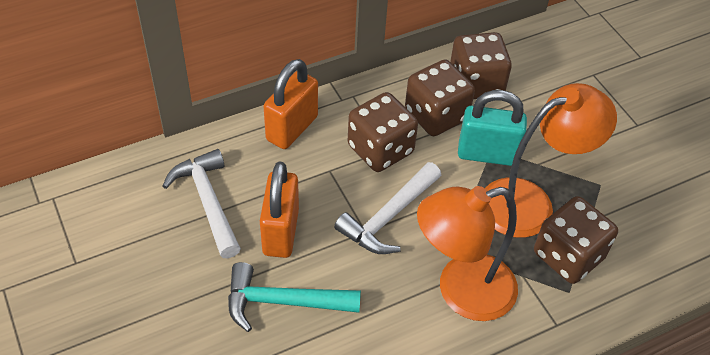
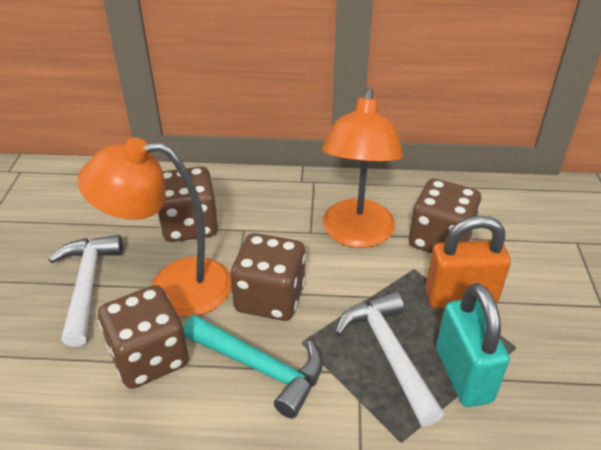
orange padlock: [260,162,299,258] [263,59,318,149] = 2 -> [425,215,511,308] = 1

